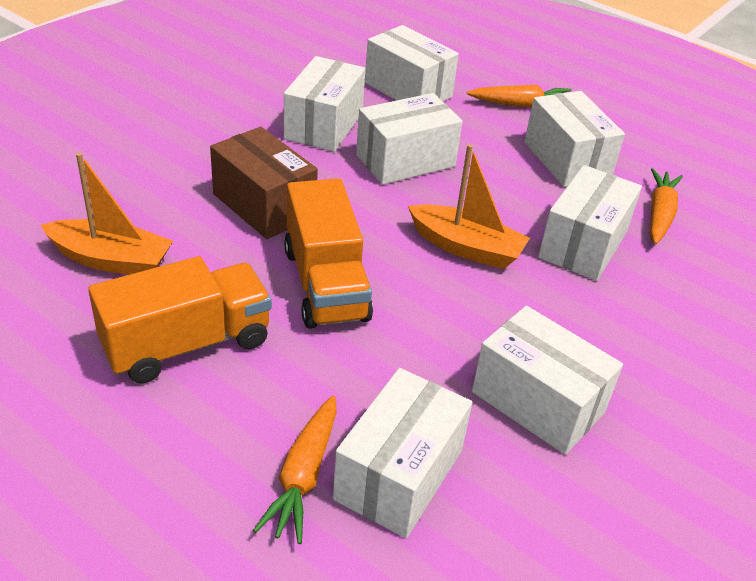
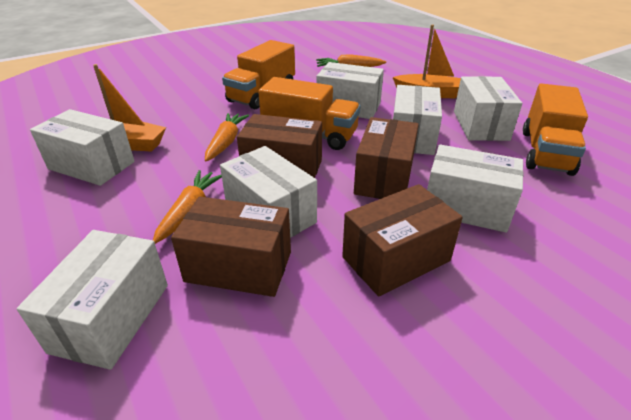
brown box: [210,127,318,239] = 1 -> [171,197,291,297] [237,114,322,178] [342,184,463,296] [354,117,419,199] = 4
orange truck: [88,256,272,383] [284,178,373,329] = 2 -> [222,40,295,109] [258,77,361,150] [523,83,588,176] = 3

